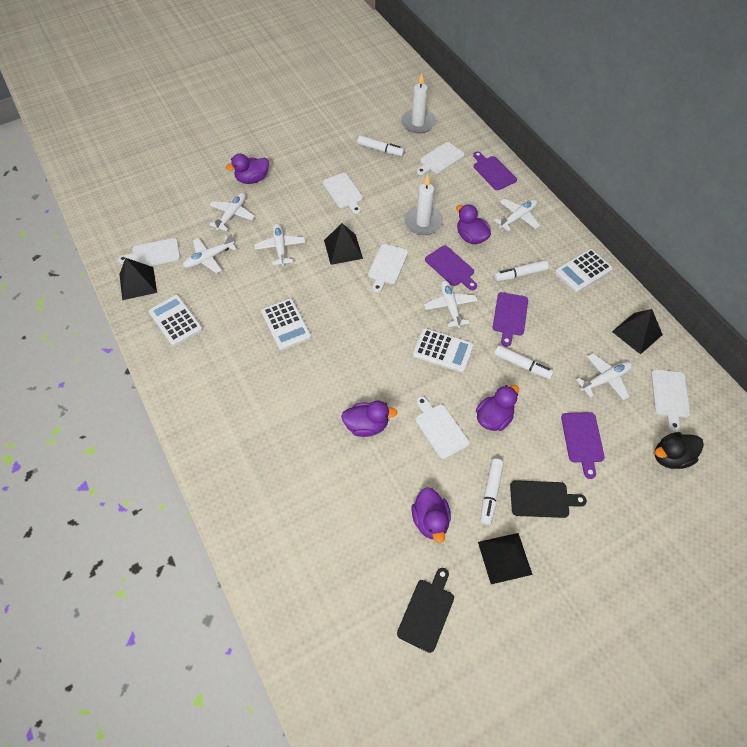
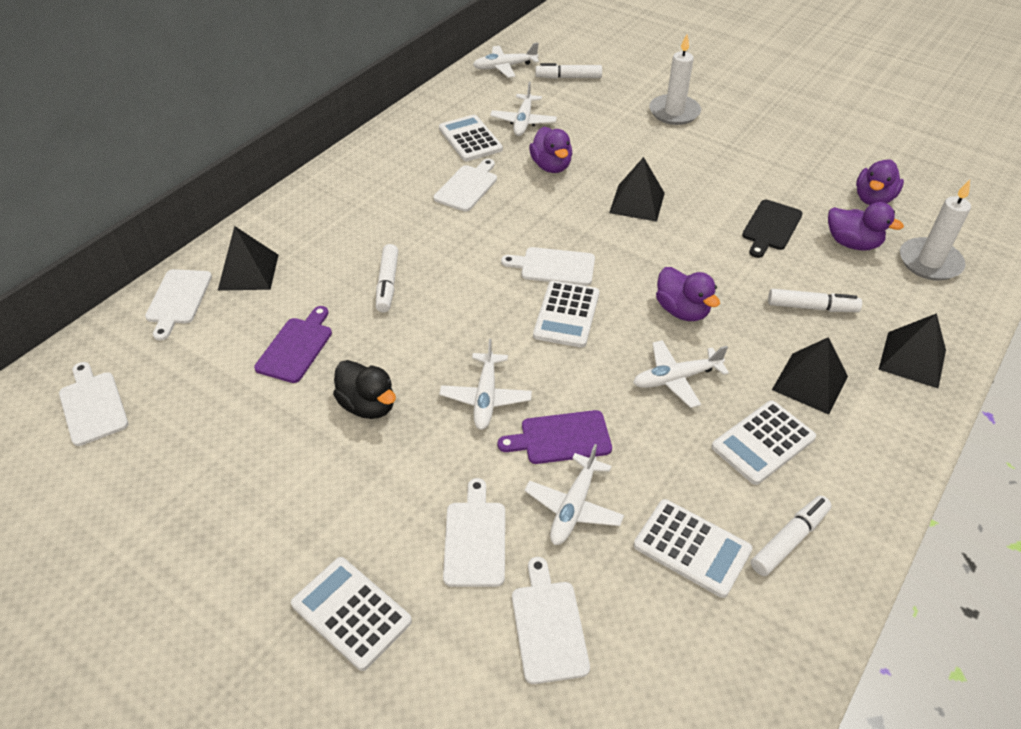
black cutting board: [397,568,454,653] [510,480,587,518] = 2 -> [742,200,803,258] = 1
purple cutting board: [425,246,477,290] [473,152,517,190] [493,292,528,347] [561,412,605,479] = 4 -> [254,306,332,383] [498,410,612,464] = 2
purple duck: [226,154,269,184] [341,401,398,437] [411,487,451,543] [456,204,491,244] [476,385,519,431] = 5 -> [529,127,573,173] [656,267,720,321] [828,202,904,251] [856,159,904,205] = 4
white calculator: [148,295,203,346] [261,298,311,350] [413,328,474,372] [555,249,613,292] = 4 -> [291,557,412,671] [439,115,503,161] [533,281,599,348] [634,499,752,598] [712,401,816,485] = 5
white plane: [183,234,237,273] [209,193,255,231] [254,223,305,266] [424,280,478,328] [494,199,540,232] [576,354,632,400] = 6 -> [439,339,532,430] [473,43,539,78] [490,82,557,136] [524,444,624,545] [633,340,729,408] = 5

